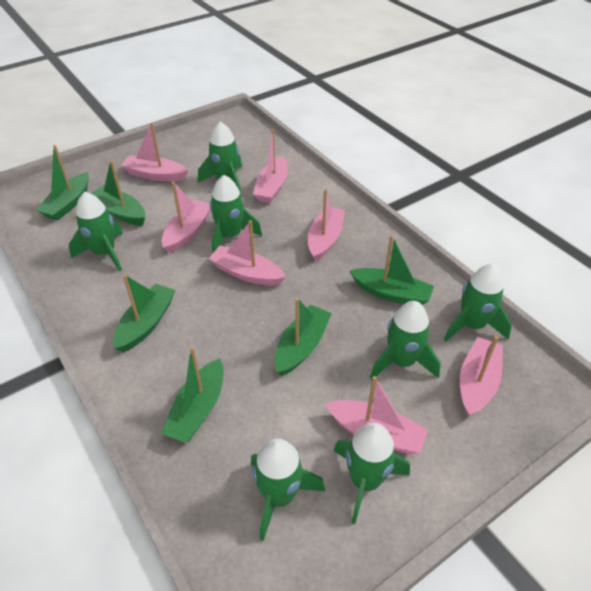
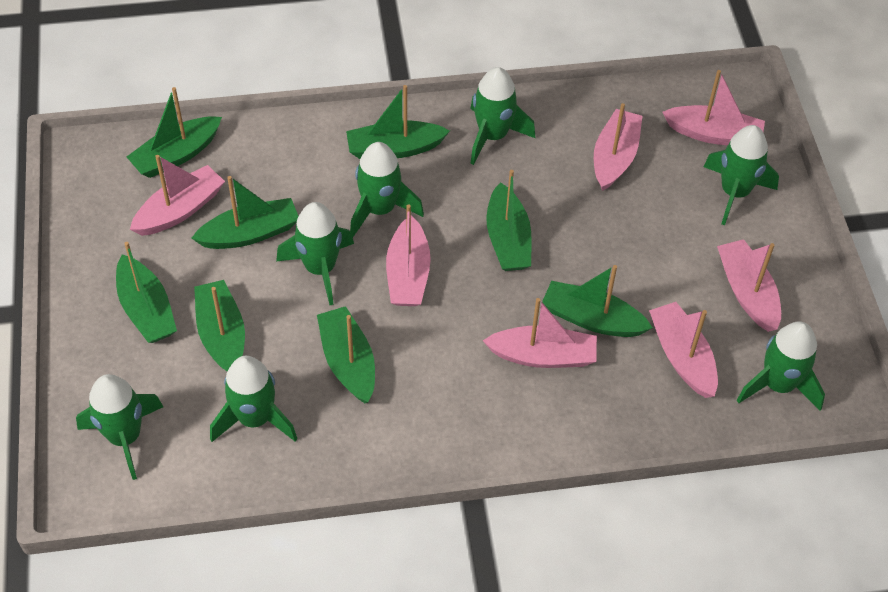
green boat: [36,145,89,220] [91,160,145,225] [113,275,176,352] [161,347,223,443] [274,298,332,376] [350,235,434,305] = 6 -> [116,242,177,343] [127,87,222,178] [192,176,298,249] [194,280,245,371] [317,306,375,403] [346,85,450,159] [486,170,532,271] [542,265,653,337] = 8

